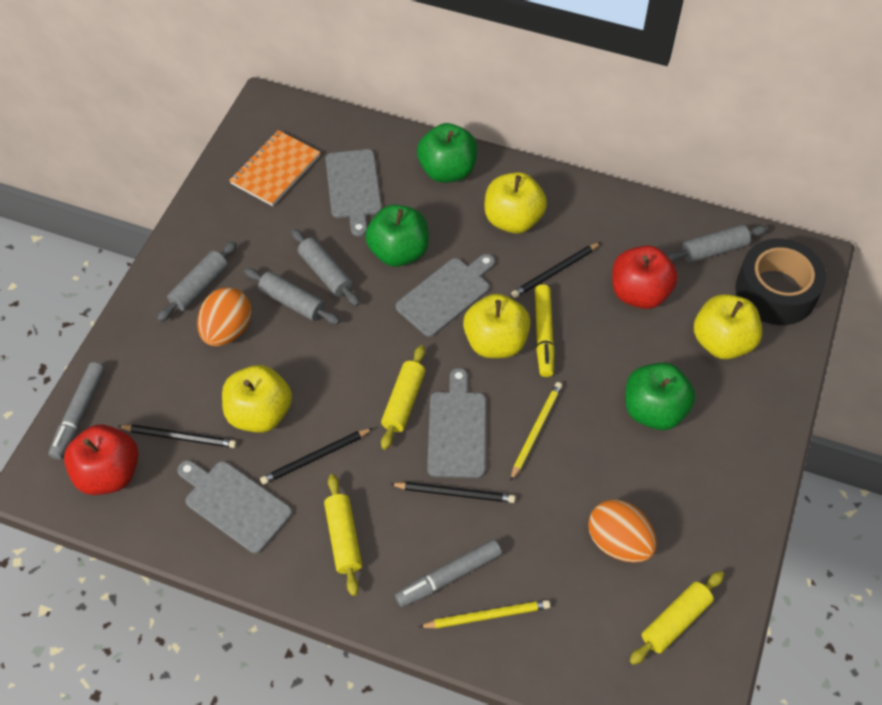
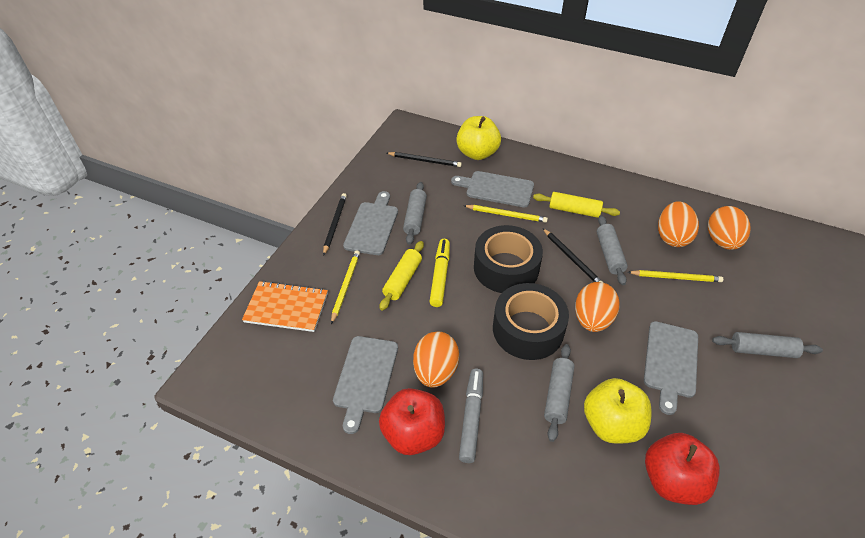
black pencil: [118,424,237,448] [260,428,373,485] [390,482,515,503] [511,242,601,298] = 4 -> [323,193,347,256] [387,152,462,167] [543,228,604,283] = 3
black tape: [735,238,826,325] = 1 -> [474,225,543,293] [493,283,569,360] = 2
green apple: [365,205,429,267] [417,123,478,183] [625,362,696,430] = 3 -> none = 0
grey marker: [48,362,105,460] [395,539,502,607] = 2 -> [459,369,483,463] = 1
orange egg: [197,288,252,346] [588,499,657,563] = 2 -> [413,331,459,388] [575,282,620,332] [658,201,699,247] [708,206,751,250] = 4
yellow apple: [222,365,292,433] [463,294,531,358] [484,172,547,233] [694,294,762,359] = 4 -> [456,116,501,160] [584,378,652,444] = 2
yellow pencil: [419,600,550,628] [510,382,562,481] = 2 -> [331,250,360,324] [463,205,548,223] [628,270,723,282] = 3
yellow rolling pin: [324,474,362,596] [381,345,425,450] [630,571,724,665] = 3 -> [380,241,424,311] [533,192,620,218] = 2

